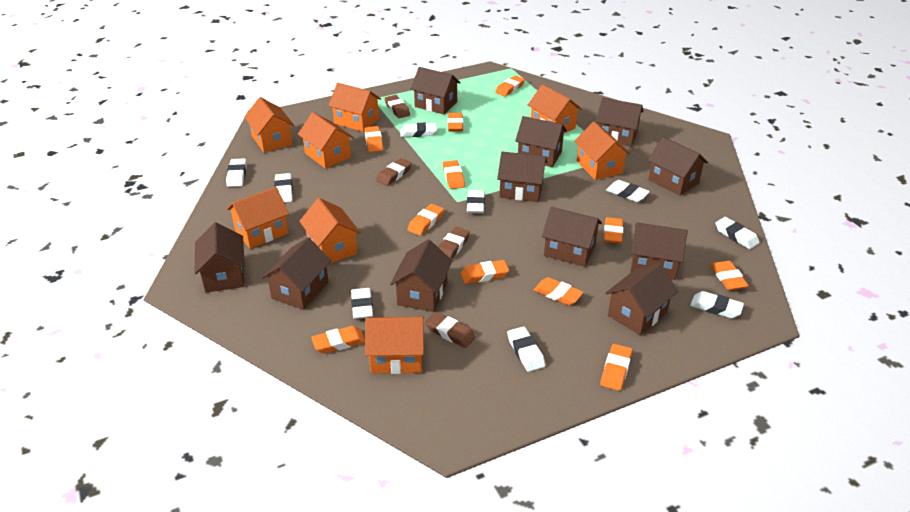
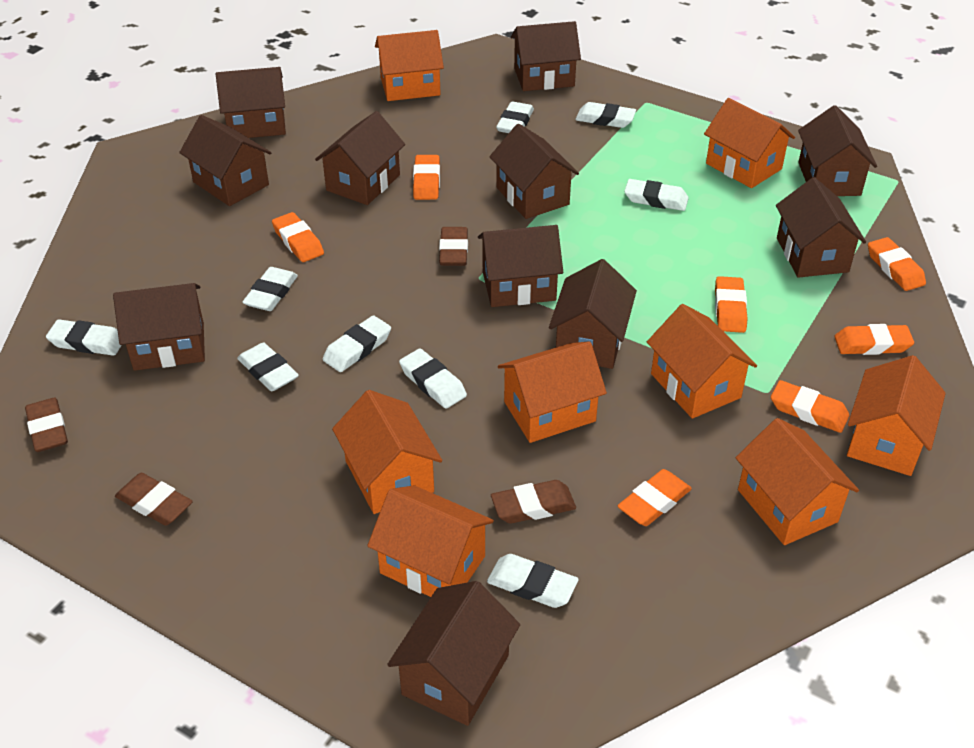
orange eraser: [311,326,365,354] [364,126,383,152] [407,204,444,236] [443,160,465,189] [448,113,463,132] [461,260,509,284] [495,75,525,97] [534,277,584,305] [600,344,632,391] [604,217,623,244] [710,261,749,290] = 11 -> [272,212,324,262] [413,155,440,200] [617,469,692,526] [715,276,748,333] [771,380,849,433] [834,324,914,355] [868,237,926,291] = 7

